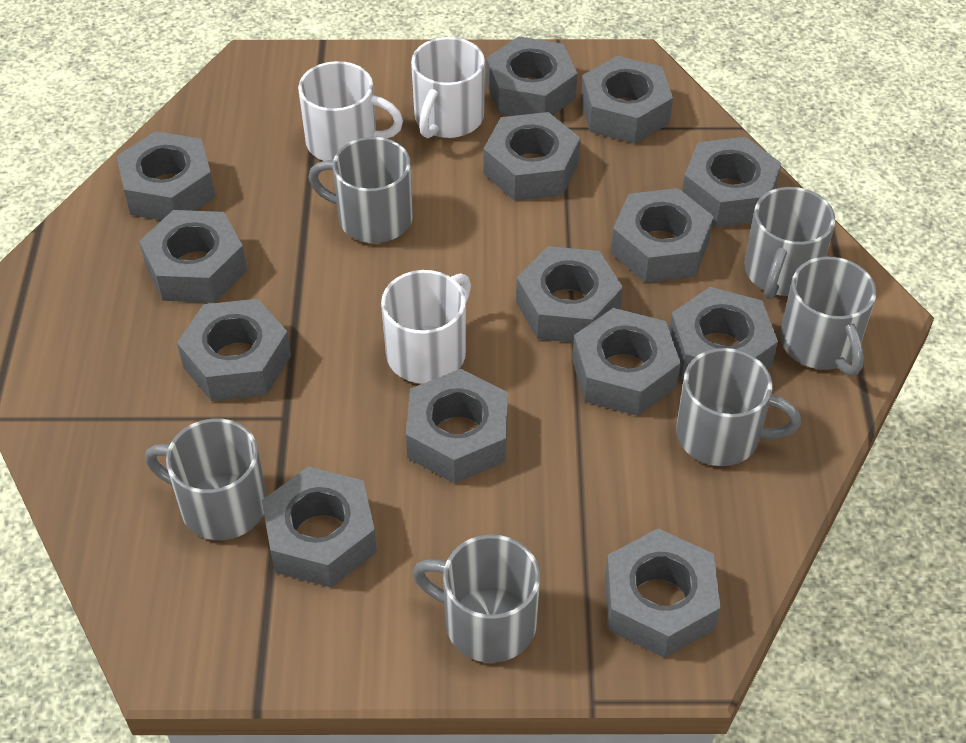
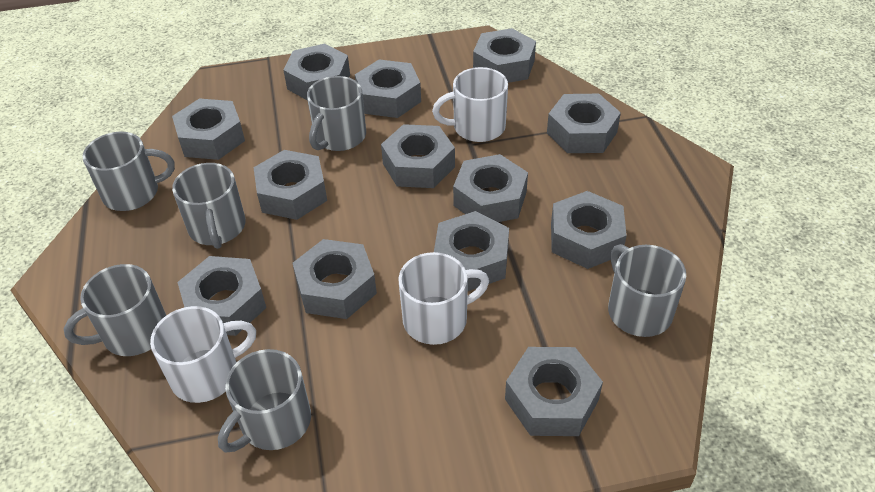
grey nut: [117,131,215,220] [139,210,247,303] [177,299,291,401] [262,467,377,588] [406,369,508,484] [484,112,580,201] [486,36,578,116] [516,246,623,343] [572,308,681,416] [581,56,673,144] [605,528,721,658] [611,188,714,283] [669,287,778,379] [682,137,781,228] = 14 -> [172,98,245,160] [177,256,266,336] [253,150,327,220] [283,44,350,101] [293,239,377,319] [355,59,421,118] [381,124,455,188] [434,211,509,291] [453,154,528,222] [473,28,536,83] [505,347,603,436] [547,94,621,153] [551,191,627,269] = 13

